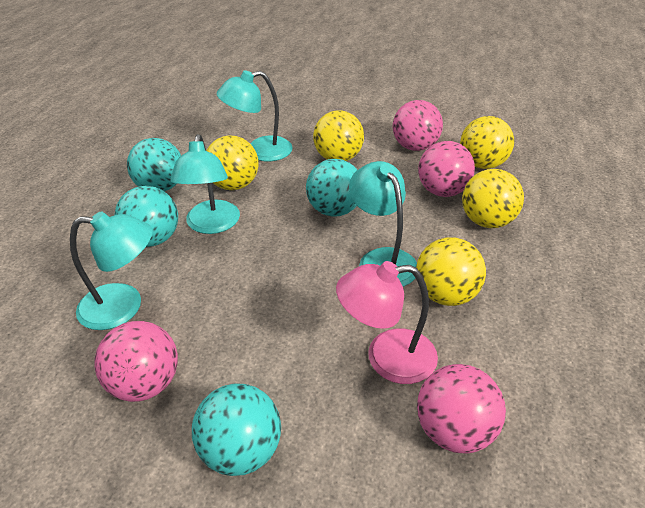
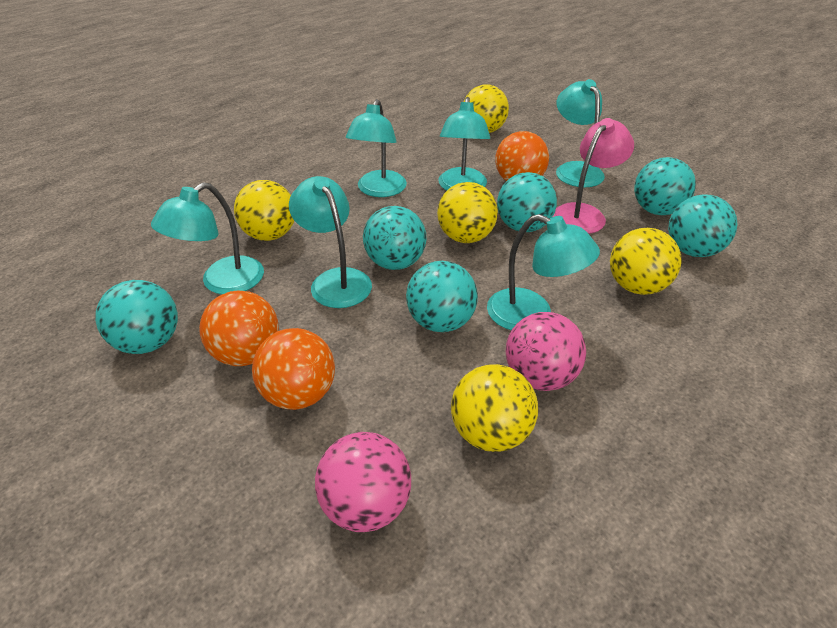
orange ball: none = 0 -> [199,290,279,366] [252,328,335,410] [495,131,549,181] = 3
pink ball: [94,321,178,402] [393,100,443,151] [417,364,506,454] [418,141,475,197] = 4 -> [315,432,411,532] [506,312,586,391] = 2
turquoise ball: [115,186,178,247] [127,138,181,192] [192,383,281,476] [306,159,357,217] = 4 -> [95,280,178,354] [363,206,426,270] [406,261,478,332] [497,172,557,232] [634,157,696,215] [668,194,738,257] = 6
turquoise lamp: [70,211,153,330] [170,134,240,234] [217,70,293,161] [349,161,417,287] = 4 -> [151,182,264,294] [289,176,372,308] [346,99,407,197] [438,97,490,190] [487,214,600,330] [556,79,605,187] = 6

